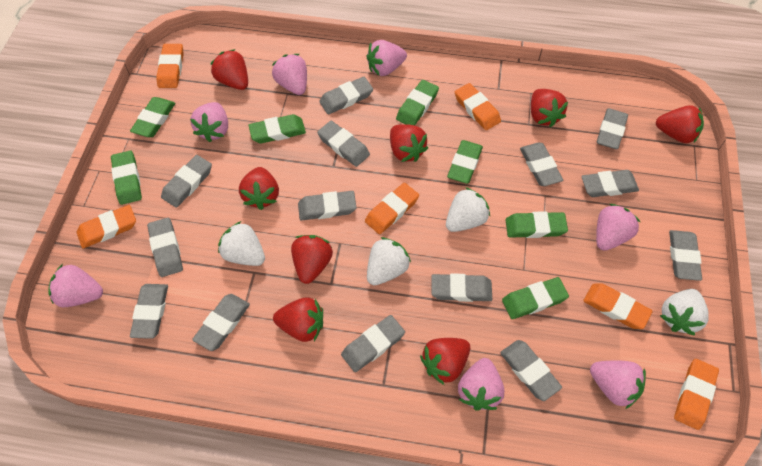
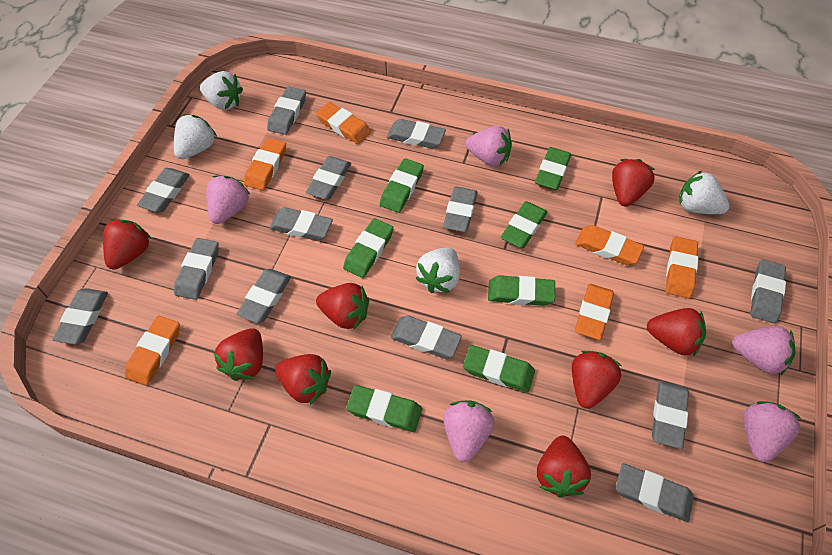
grey eraser: [130,284,168,339] [147,218,183,277] [161,155,212,208] [192,294,250,351] [298,191,357,220] [317,121,370,167] [319,77,373,114] [341,315,405,372] [431,273,492,302] [500,340,562,401] [520,143,563,186] [581,170,639,197] [597,108,628,149] [669,230,702,281] = 14 -> [53,288,108,345] [137,168,190,212] [174,238,219,300] [236,269,291,323] [267,87,306,135] [269,207,333,241] [306,156,351,200] [387,119,446,149] [391,315,462,358] [443,187,478,232] [616,463,694,522] [652,381,689,449] [750,259,786,324] = 13
pink strawberry: [48,264,103,307] [190,102,228,142] [272,54,307,95] [366,40,407,76] [458,358,505,411] [590,360,646,409] [596,204,640,251] = 7 -> [206,176,250,224] [443,400,494,462] [466,126,512,166] [733,326,795,375] [743,401,800,462] = 5

